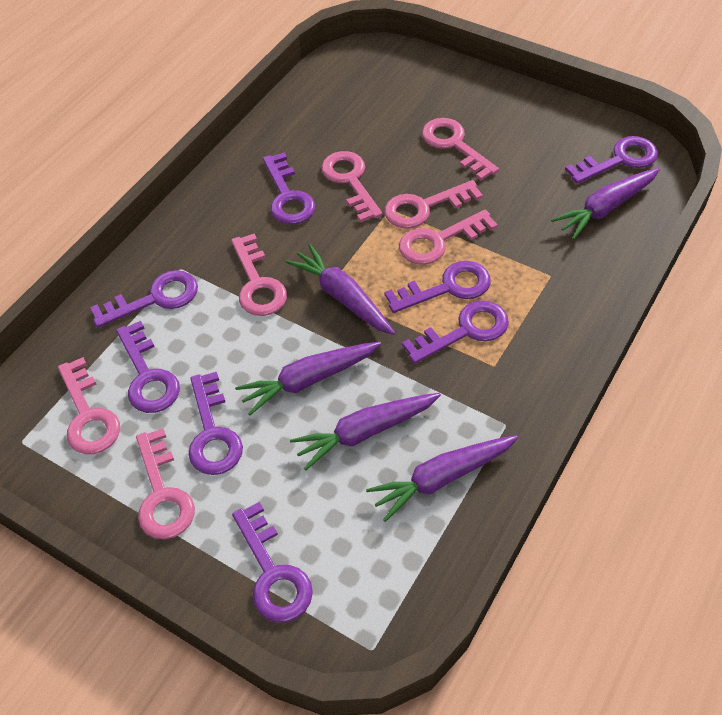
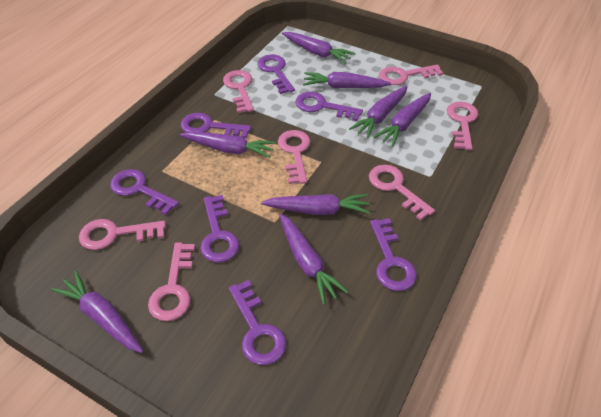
purple carrot: [235,342,381,415] [286,244,395,335] [290,393,441,471] [366,435,518,522] [551,168,660,239] = 5 -> [51,270,144,353] [180,132,276,158] [261,194,370,215] [279,213,348,305] [282,32,355,64] [303,72,391,88] [349,86,407,139] [374,93,431,147] = 8
purple key: [90,270,198,328] [116,321,180,413] [188,372,243,475] [232,502,313,622] [263,152,315,225] [384,261,491,313] [402,300,509,364] [565,136,658,184] = 8 -> [110,169,179,215] [181,113,251,139] [200,195,240,263] [229,280,287,365] [258,54,295,94] [295,92,363,121] [370,218,417,291] = 7

